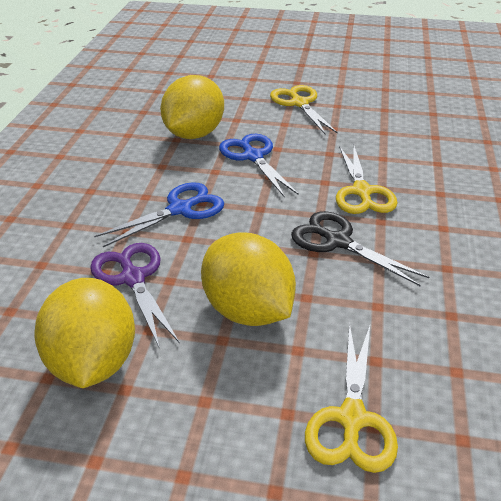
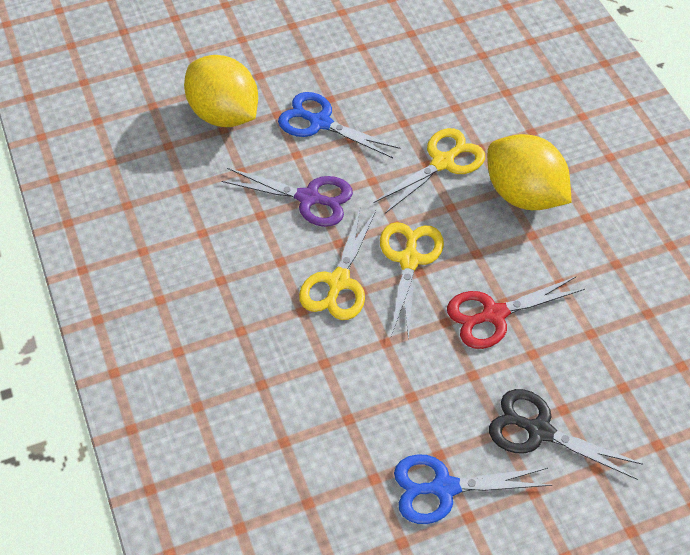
red scissors: none = 0 -> [447,277,585,349] = 1
yellow lemon: [34,278,135,388] [160,75,224,139] [201,233,296,326] = 3 -> [184,55,258,127] [487,134,572,210] = 2

